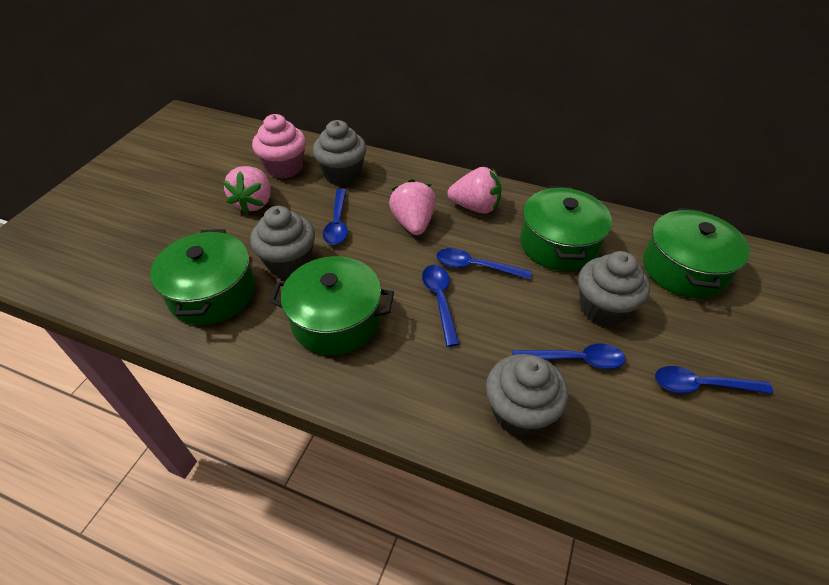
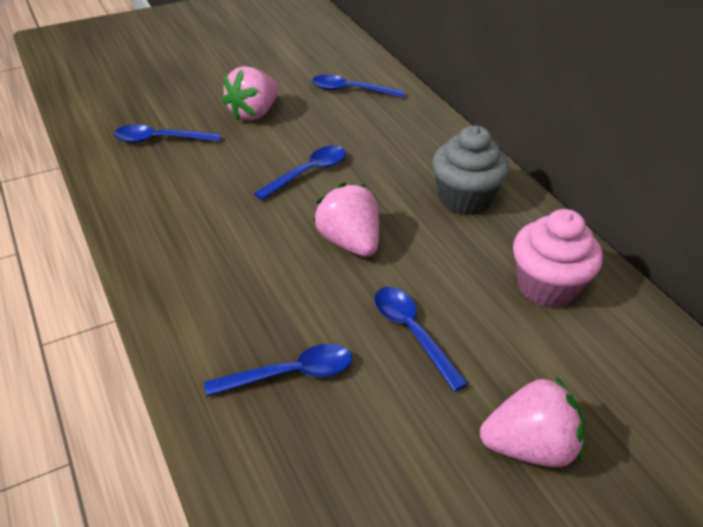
green pot: [150,229,255,325] [269,256,394,355] [520,186,612,271] [643,208,750,299] = 4 -> none = 0
grey cupcake: [250,206,315,278] [312,120,367,185] [486,354,568,437] [578,251,650,326] = 4 -> [432,125,509,215] = 1

